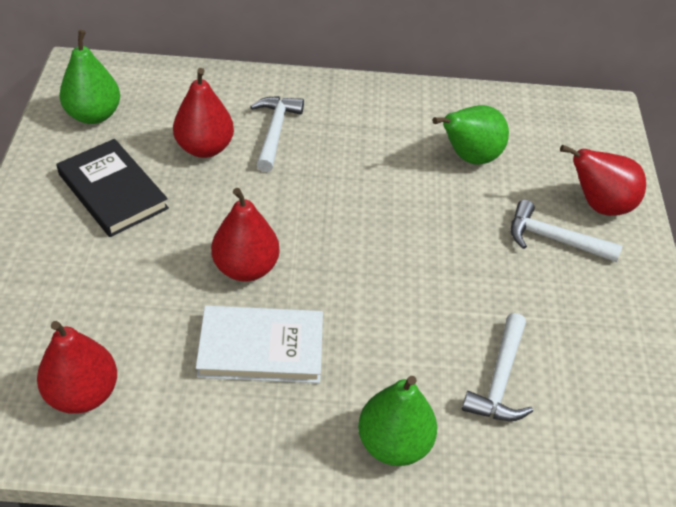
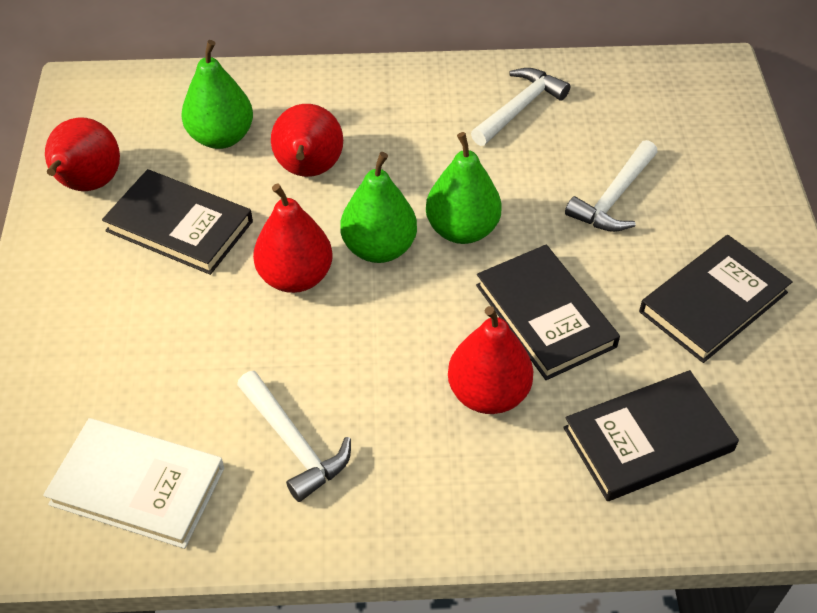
black book: [56,139,169,237] = 1 -> [102,169,253,275] [476,245,620,380] [563,370,739,501] [639,235,793,363] = 4

